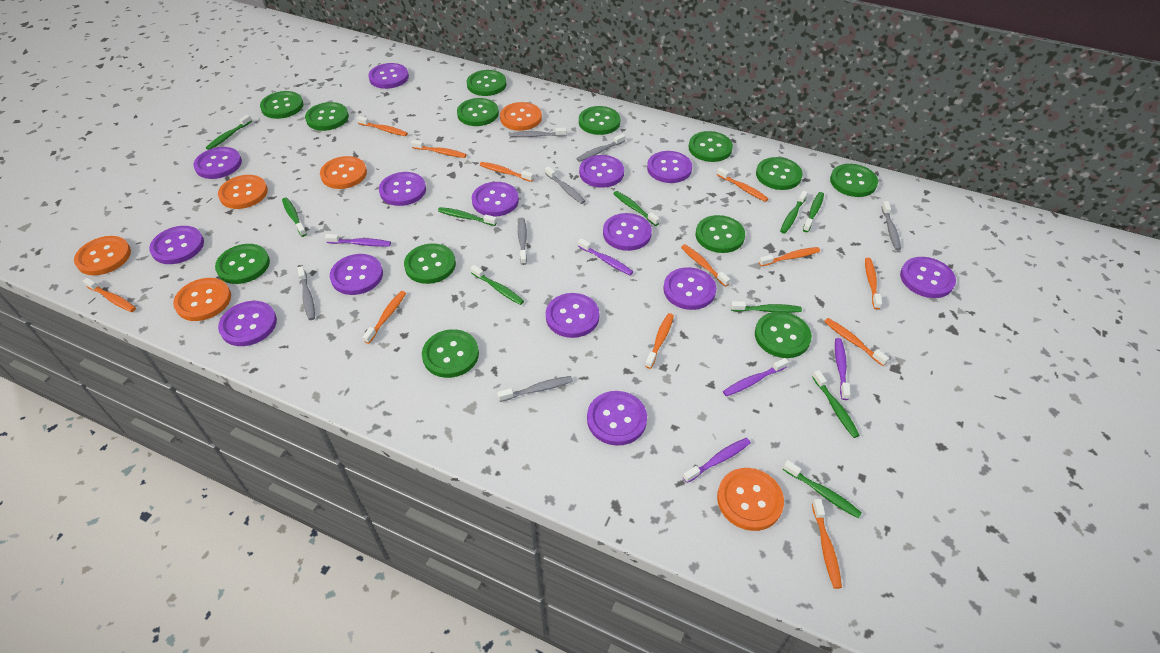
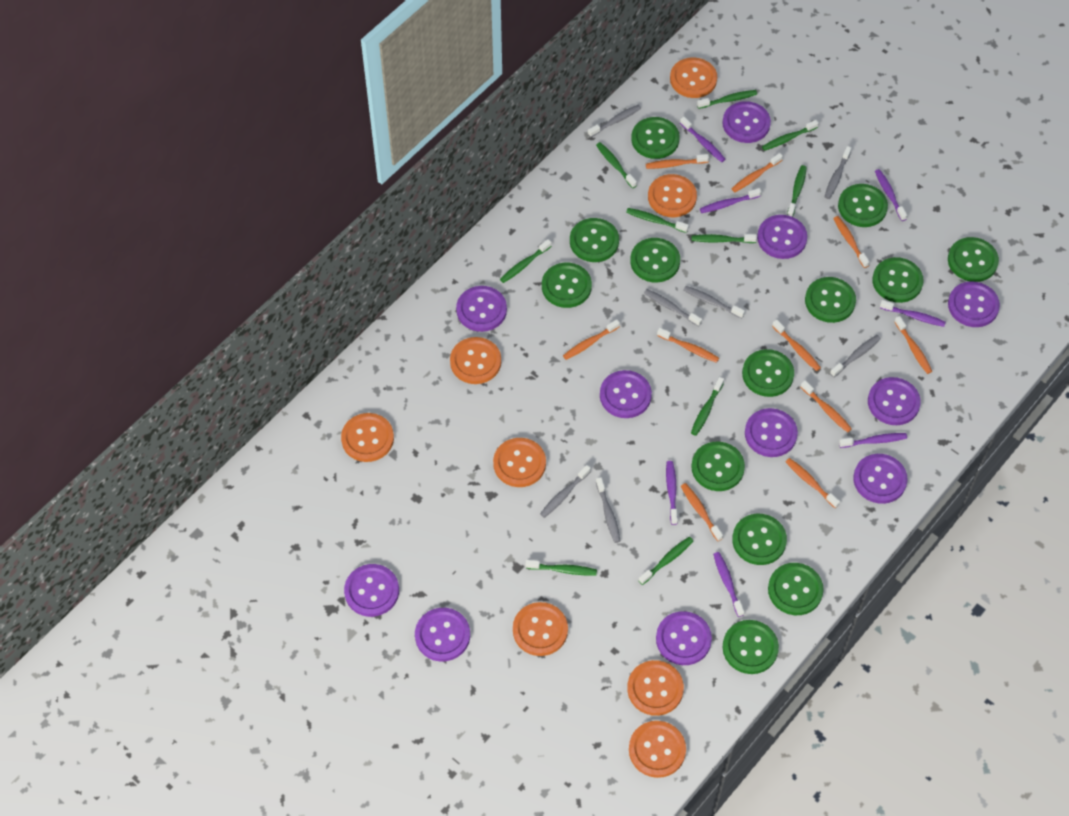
orange button: [74,236,131,275] [173,278,231,321] [218,175,268,209] [320,156,367,189] [500,102,542,131] [717,468,784,531] = 6 -> [341,413,394,462] [450,337,501,384] [493,438,546,487] [513,602,568,656] [627,660,684,716] [629,721,686,778] [648,174,697,217] [670,57,717,98] = 8
orange toothbrush: [83,278,136,312] [357,116,408,136] [363,291,406,344] [411,140,467,158] [480,162,534,182] [645,313,674,369] [681,244,730,287] [717,167,769,202] [759,247,820,266] [812,499,842,589] [824,318,889,366] [865,258,882,309] = 12 -> [563,319,620,360] [646,154,709,169] [657,328,719,363] [681,483,723,541] [731,153,783,192] [772,319,821,371] [786,458,840,508] [801,380,852,433] [833,216,870,268] [894,316,932,374] = 10
purple button: [149,226,204,264] [193,147,242,179] [218,301,277,346] [330,254,383,295] [368,63,409,89] [379,172,426,206] [472,182,519,217] [546,293,599,338] [579,155,624,188] [587,391,647,446] [603,213,652,251] [647,151,692,183] [663,267,716,310] [900,257,956,298] = 14 -> [344,564,399,617] [415,608,470,662] [456,286,507,332] [600,370,652,418] [656,611,712,665] [722,101,771,143] [745,408,798,457] [757,215,807,259] [853,454,908,504] [868,377,921,425] [948,281,1000,327] = 11
purple toothbrush: [325,234,391,247] [578,238,633,275] [683,438,751,483] [723,358,789,396] [835,338,851,400] = 5 -> [666,461,678,525] [680,117,725,162] [700,188,762,213] [713,552,744,617] [839,433,907,448] [875,169,907,221] [880,300,946,327] = 7

